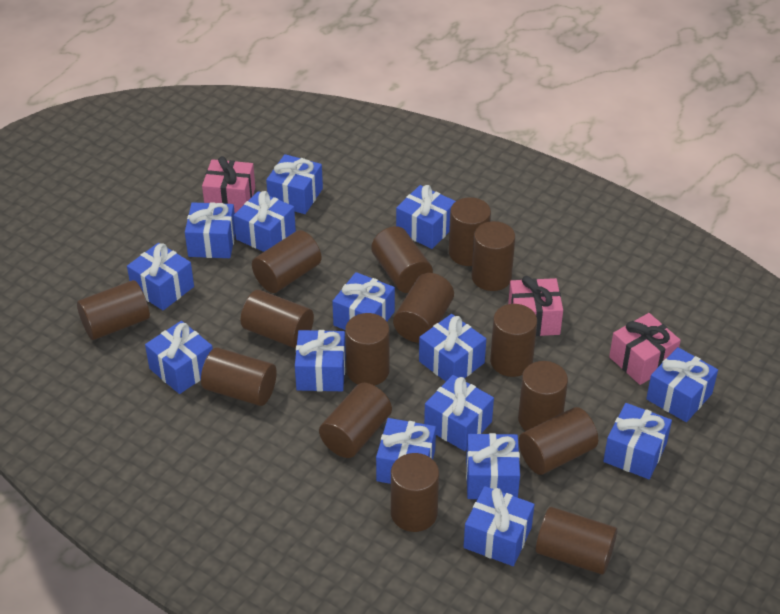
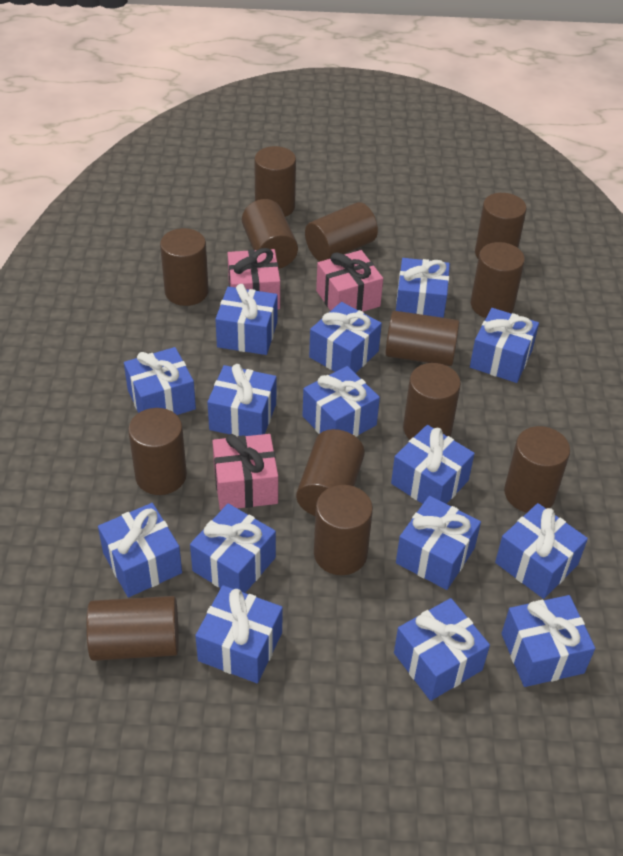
brown cylinder: [77,280,150,340] [201,347,277,406] [241,290,314,349] [252,230,322,293] [319,383,392,458] [345,313,390,386] [371,226,433,293] [391,453,439,532] [393,273,454,343] [449,197,491,266] [472,221,515,291] [490,304,537,377] [518,361,568,431] [519,407,598,475] [536,507,617,574] = 15 -> [86,596,179,661] [128,408,187,495] [160,228,209,306] [242,199,298,269] [254,146,296,217] [296,429,365,516] [305,202,378,261] [314,485,373,575] [385,311,459,366] [403,363,461,439] [471,242,525,318] [475,193,527,258] [504,426,570,513] = 13

